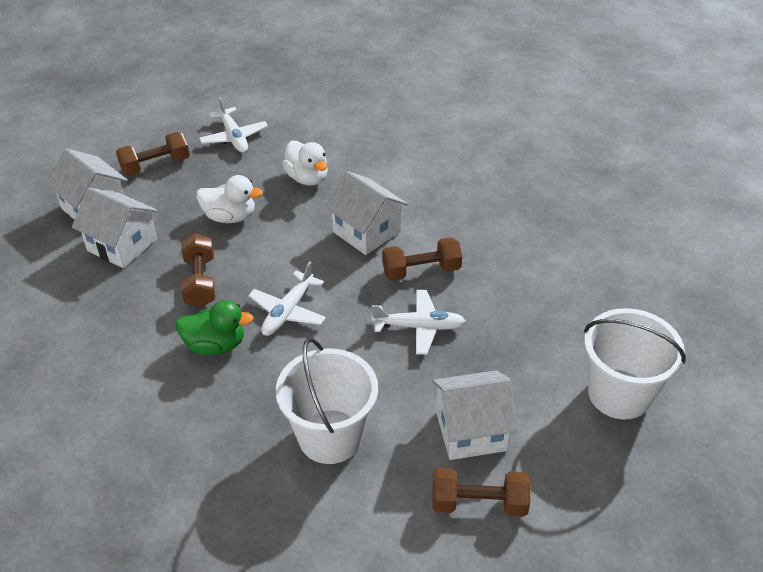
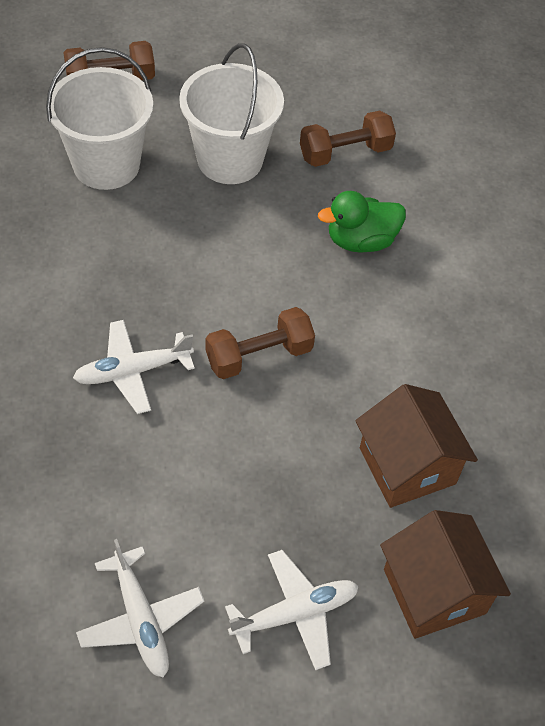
brown dumbbell: [116,132,190,176] [181,233,215,308] [382,237,462,281] [433,468,530,517] = 4 -> [63,41,155,80] [205,307,315,379] [300,110,396,167] = 3
brown house: none = 0 -> [355,384,478,508] [380,510,511,639] = 2
white duck: [196,175,263,223] [282,141,328,186] = 2 -> none = 0
white house: [46,148,128,220] [72,187,158,268] [325,171,408,255] [432,370,518,460] = 4 -> none = 0

